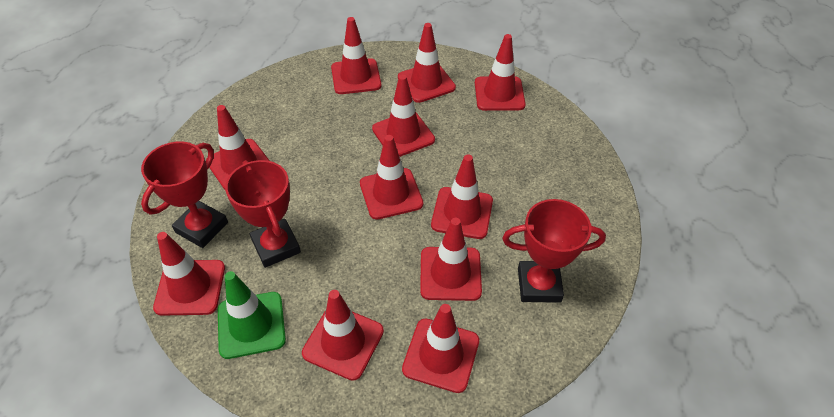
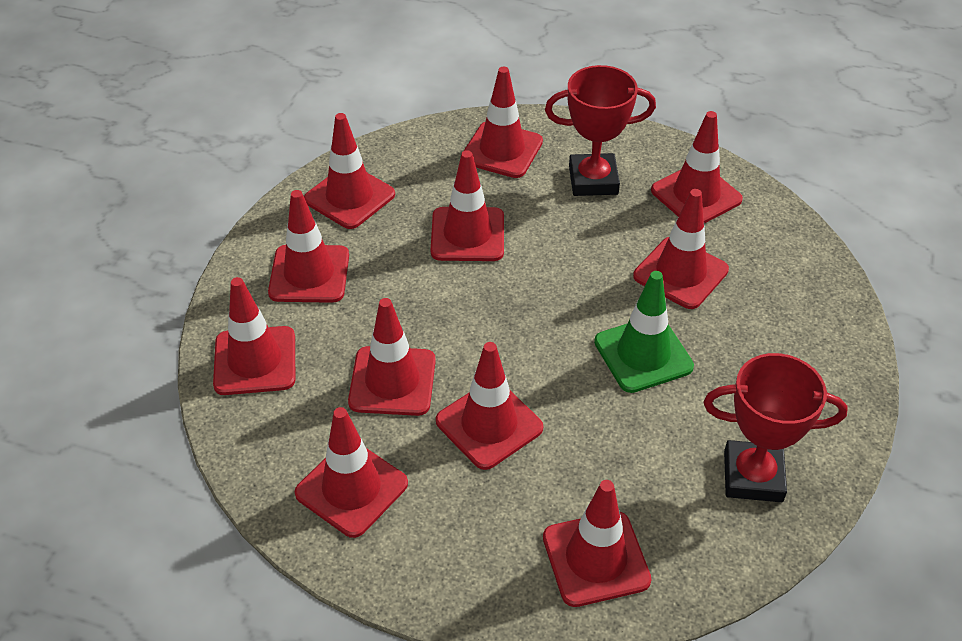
red trophy: [141,142,228,248] [225,160,301,268] [502,199,606,303] = 3 -> [545,65,656,196] [704,353,848,502] = 2

